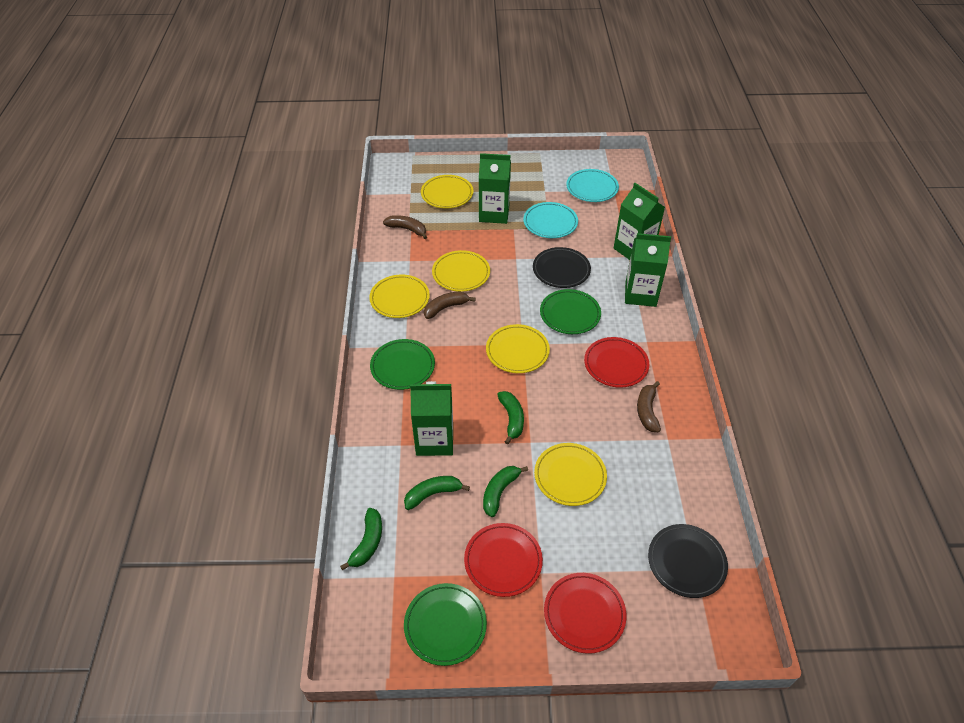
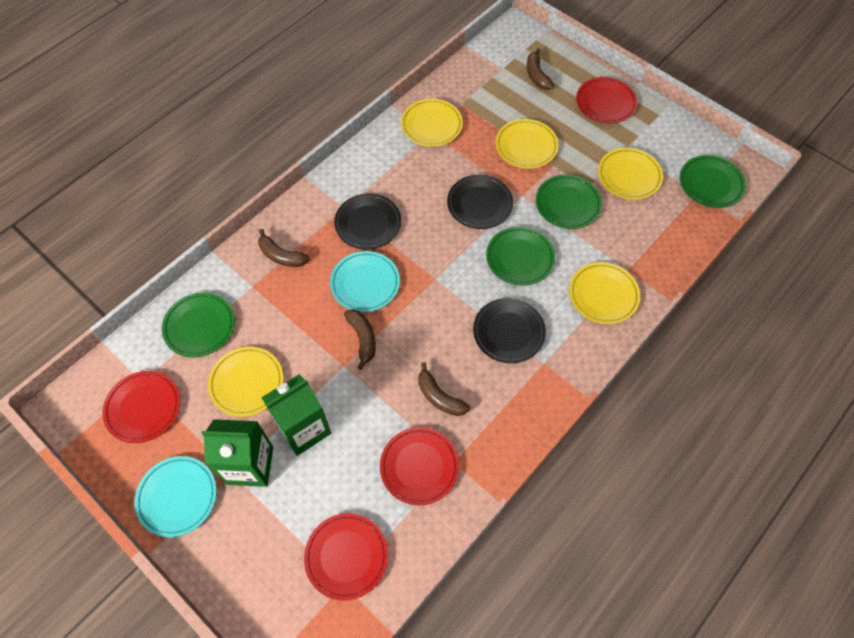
black plate: [533,247,591,288] [648,524,728,598] = 2 -> [334,193,401,249] [447,175,513,229] [473,298,546,363] = 3
brown banana: [383,215,427,239] [424,292,476,319] [637,381,661,432] = 3 -> [258,229,309,267] [344,309,376,370] [418,362,470,416] [527,48,554,90] = 4
green banana: [340,508,382,571] [404,476,470,510] [483,466,528,517] [497,391,524,444] = 4 -> none = 0
green carton: [410,381,453,456] [479,153,511,224] [614,183,665,260] [625,233,671,307] = 4 -> [201,419,273,487] [261,374,331,456] = 2
green plate: [370,339,435,390] [404,583,487,666] [540,289,601,334] = 3 -> [162,293,235,357] [486,227,555,286] [536,175,602,229] [680,155,746,208] = 4
red plate: [464,523,543,597] [544,573,626,654] [584,337,649,388] = 3 -> [102,371,180,443] [304,513,388,601] [380,427,459,505] [576,77,638,124] = 4

